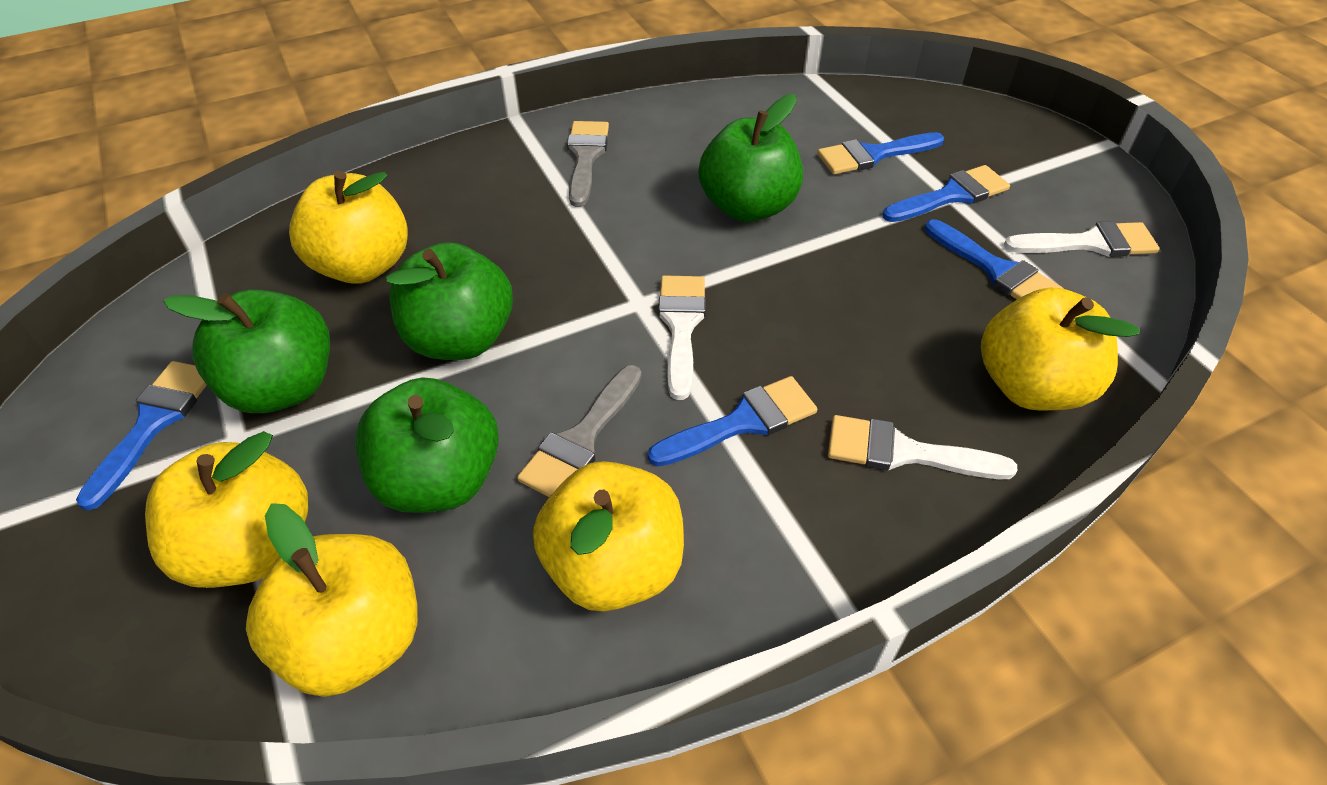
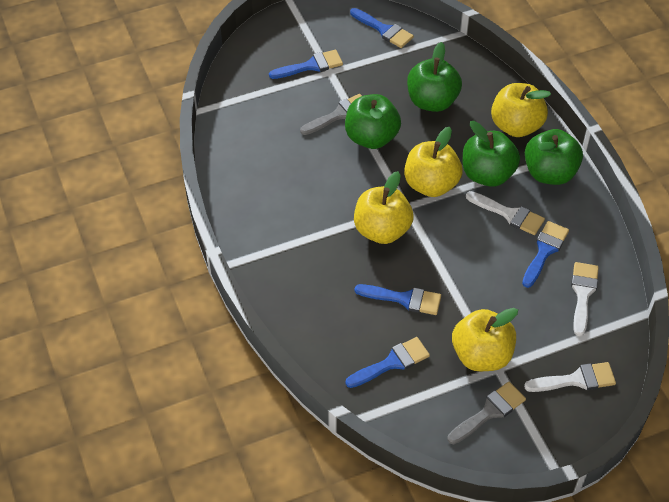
yellow apple: [145,431,308,588] [246,503,417,697] [289,171,408,284] [533,461,684,612] [981,287,1139,410] = 5 -> [354,171,414,244] [404,127,462,197] [452,308,518,371] [491,83,551,137] = 4

